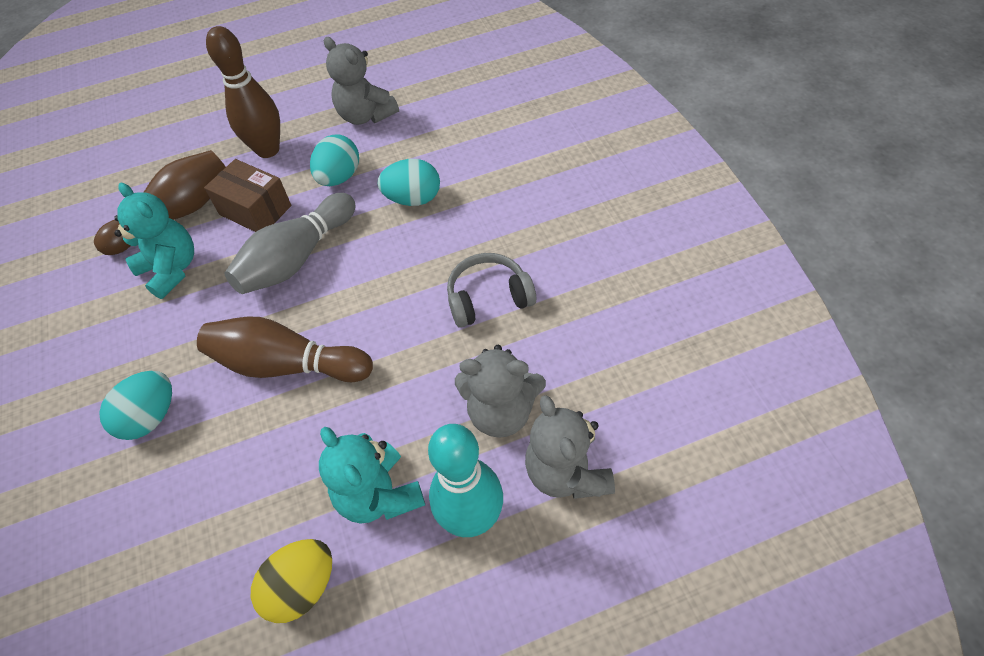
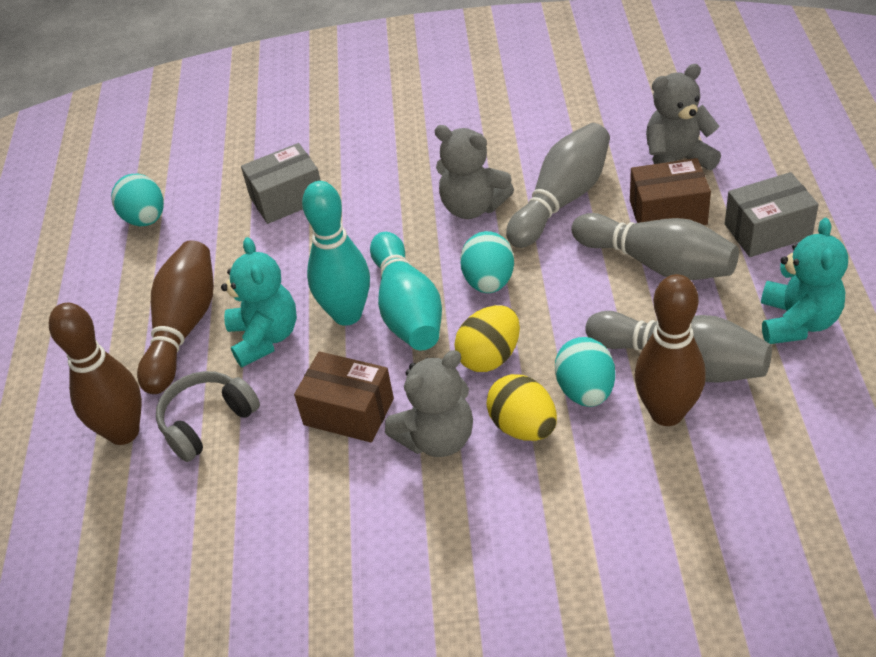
brown box: [204,159,291,232] = 1 -> [294,351,394,442] [630,158,711,225] = 2
grey bowling pin: [224,193,355,294] = 1 -> [506,123,610,248] [571,213,739,280] [586,311,772,383] = 3
grey box: none = 0 -> [241,143,321,224] [725,172,819,257] = 2
turquoise bowling pin: [428,424,503,537] = 1 -> [302,181,370,326] [370,232,442,350] = 2
yellow egg: [251,539,332,623] = 1 -> [454,305,520,372] [486,374,557,441] = 2

